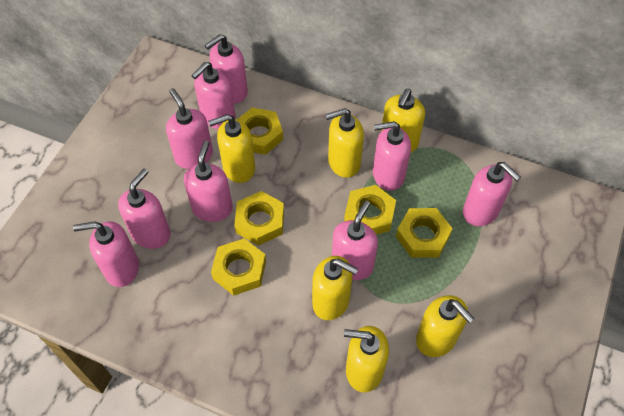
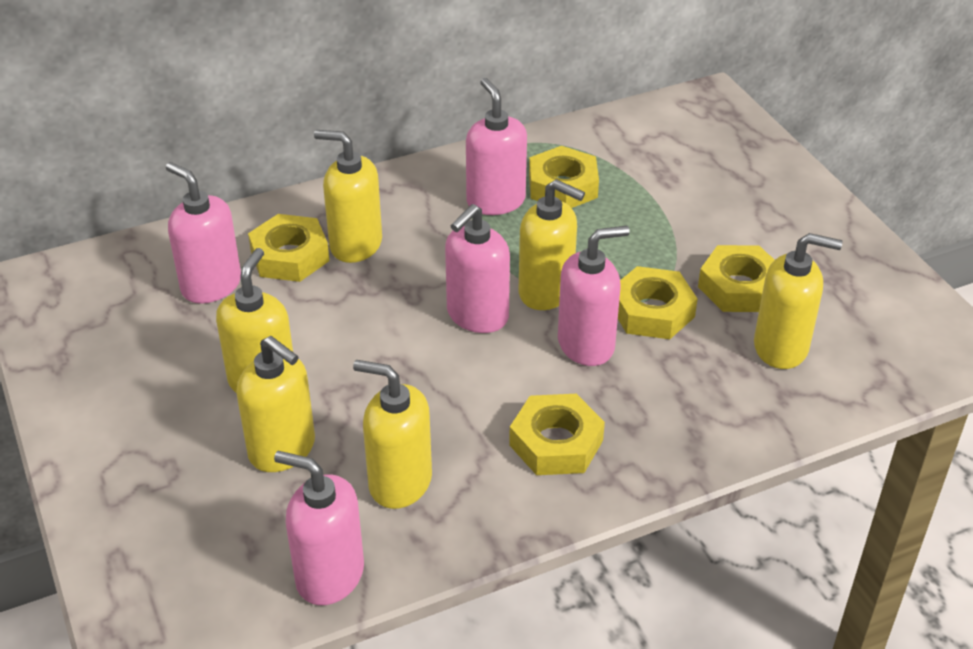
pink soap dispenser: [73,221,139,287] [118,169,171,249] [166,88,213,169] [184,140,233,222] [191,62,236,129] [205,34,248,104] [332,201,378,280] [373,121,411,191] [463,162,521,226] = 9 -> [166,162,241,304] [274,451,364,605] [445,204,510,333] [466,78,527,215] [558,226,630,366] = 5

